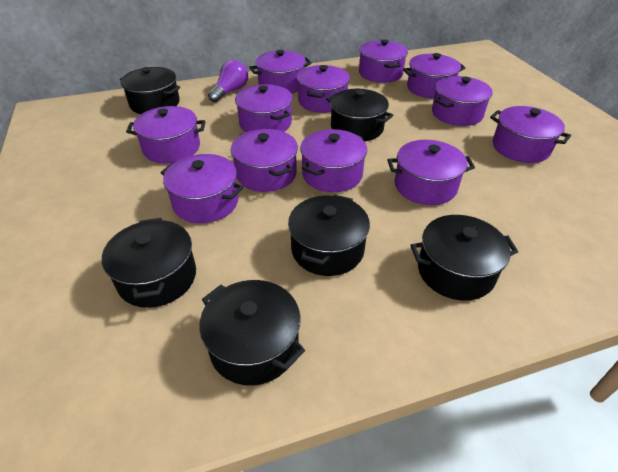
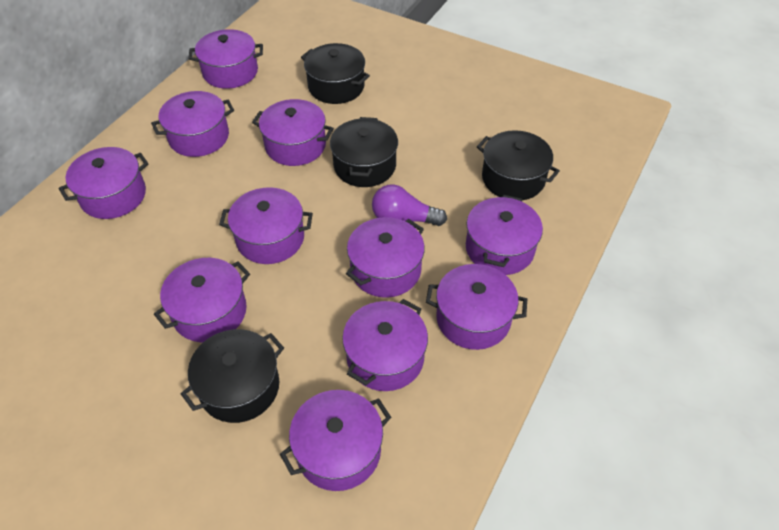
black pot: [102,218,196,308] [120,67,180,114] [200,280,305,386] [288,194,370,276] [326,89,394,141] [410,215,518,301] = 6 -> [181,329,284,423] [301,43,370,104] [330,117,398,187] [477,130,560,200] = 4
purple pot: [126,106,205,163] [161,154,244,223] [231,129,298,192] [235,84,293,132] [249,50,312,94] [297,65,350,113] [300,129,367,192] [359,39,408,83] [388,140,475,205] [403,53,465,99] [432,76,493,126] [490,106,571,163] = 12 -> [59,147,149,219] [151,91,234,157] [154,258,250,343] [188,29,263,89] [219,187,313,264] [252,99,334,166] [280,390,391,491] [342,299,428,391] [346,217,425,298] [426,264,527,350] [466,195,543,275] = 11

